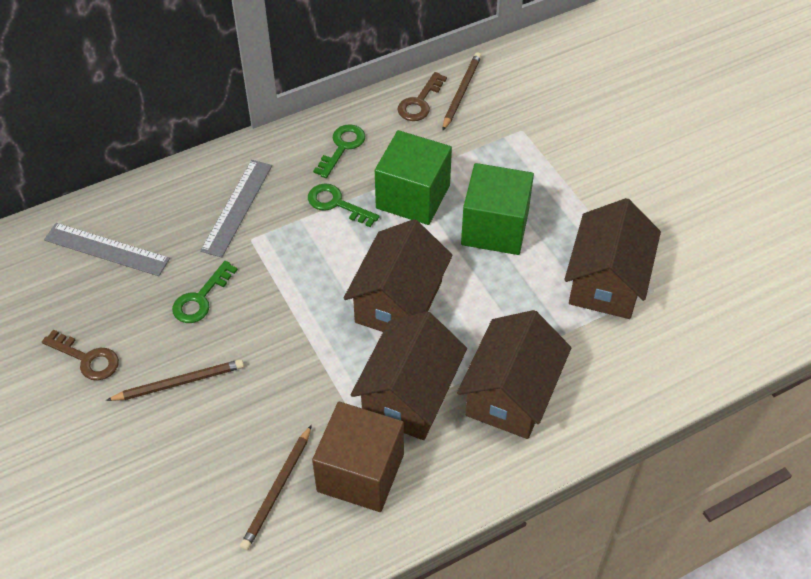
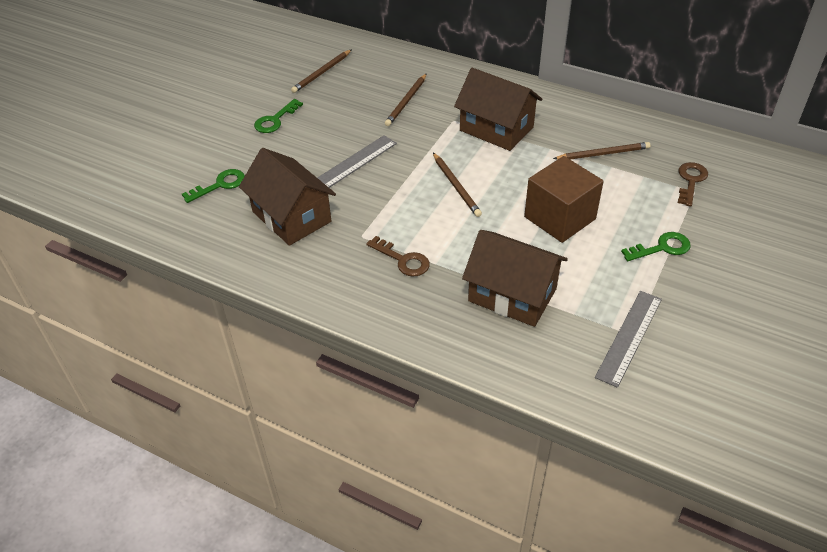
brown house: [343,219,453,332] [351,311,467,440] [457,310,571,439] [564,198,661,319] = 4 -> [239,148,336,246] [454,68,542,151] [462,230,568,327] = 3
brown pencil: [106,359,244,401] [240,425,312,550] [443,53,482,130] = 3 -> [291,49,352,93] [385,74,426,126] [433,153,482,217] [553,142,651,160] = 4
green cube: [375,130,452,225] [461,163,534,255] = 2 -> none = 0

